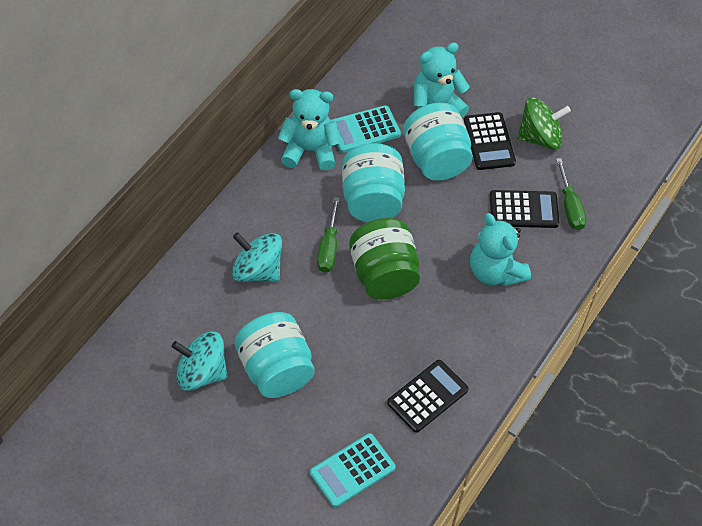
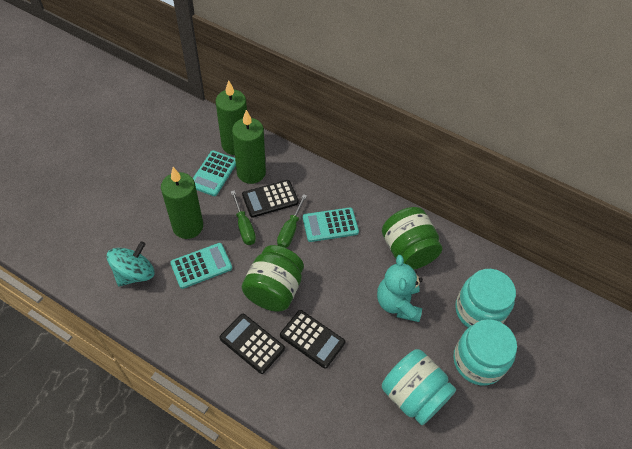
green candle: none = 0 -> [161,167,203,239] [216,80,247,155] [232,110,266,184] = 3
green jar: [349,218,420,299] = 1 -> [242,245,304,312] [382,207,442,270] = 2
green spinning top: [517,97,571,150] = 1 -> none = 0
turquoise calculator: [310,433,396,507] [331,105,401,153] = 2 -> [170,243,232,289] [193,150,236,196] [303,207,359,242] = 3
turquoise spinning top: [171,332,228,391] [232,232,282,282] = 2 -> [107,241,155,286] = 1
turquoise teddy bear: [278,89,341,171] [414,43,470,117] [470,213,531,286] = 3 -> [377,255,423,322] = 1

